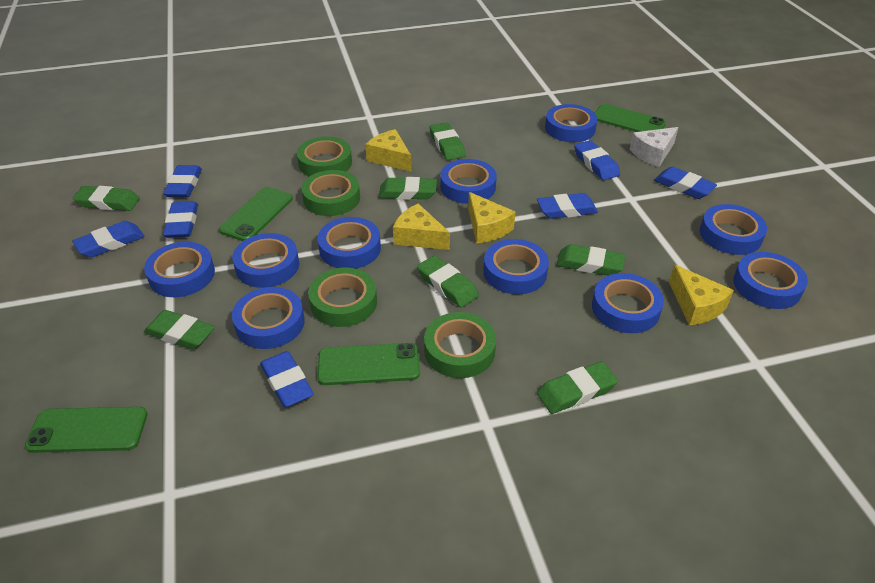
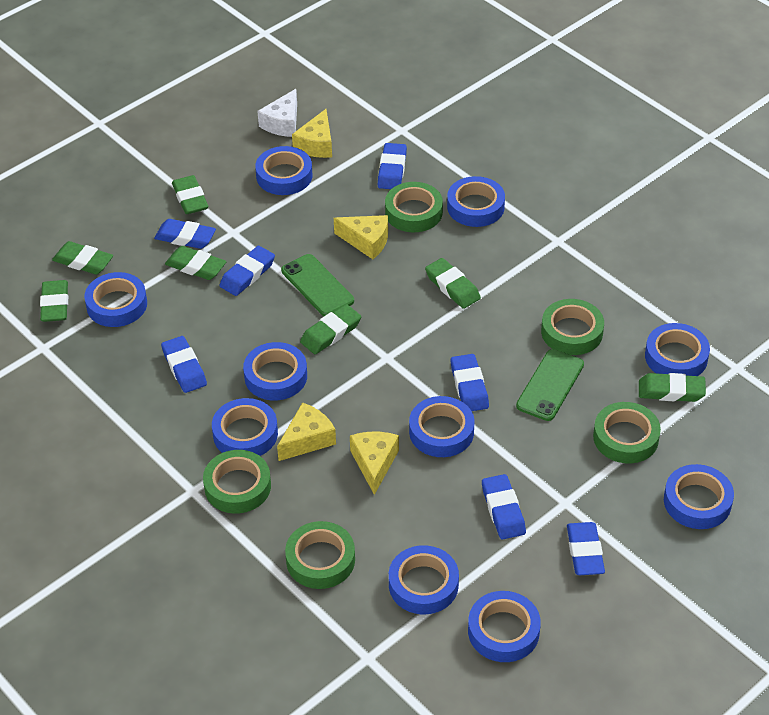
green phone: [25,407,148,453] [219,187,293,241] [317,343,420,385] [595,104,666,132] = 4 -> [281,254,354,316] [516,349,584,421] = 2
green tape: [297,137,352,177] [301,170,360,216] [308,268,377,327] [424,312,496,378] = 4 -> [203,450,271,514] [285,521,355,589] [385,182,443,232] [541,299,604,355] [593,402,661,463] = 5

